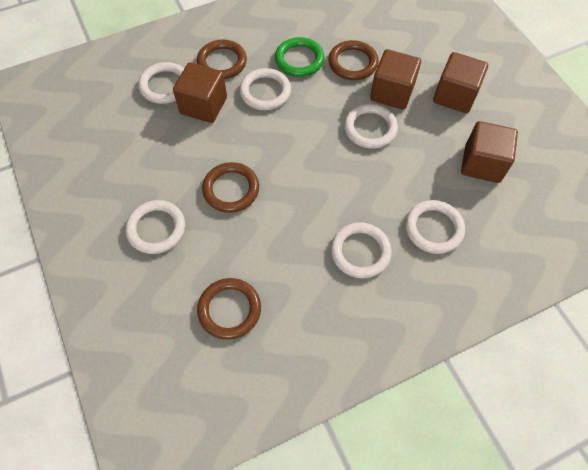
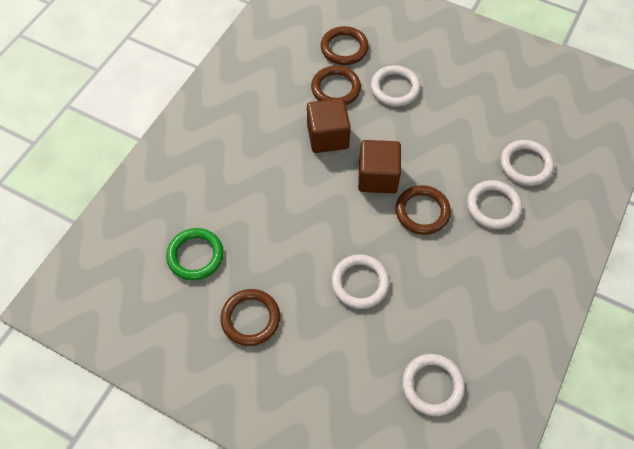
brown cube: [173,62,227,123] [370,49,421,110] [433,52,488,113] [461,121,518,183] = 4 -> [307,98,351,153] [358,140,401,193] = 2
white ring: [126,200,185,254] [138,62,184,104] [240,68,291,110] [331,222,392,278] [344,104,398,149] [405,200,465,254] = 6 -> [331,254,390,309] [371,65,420,107] [402,354,465,416] [467,180,522,229] [500,140,554,186] = 5

